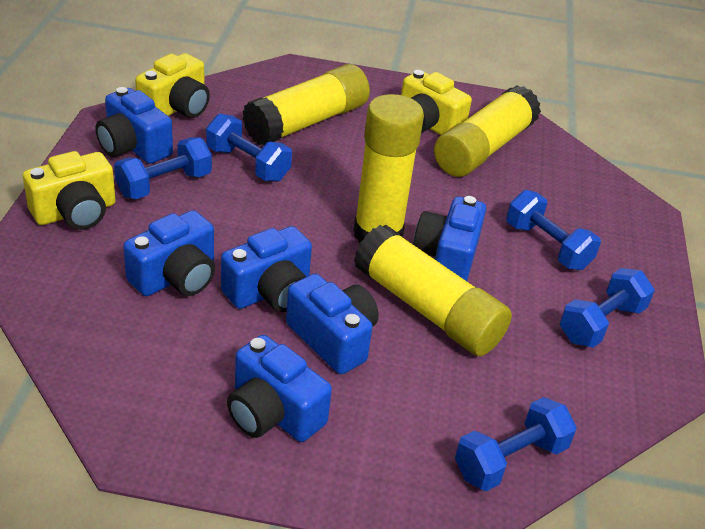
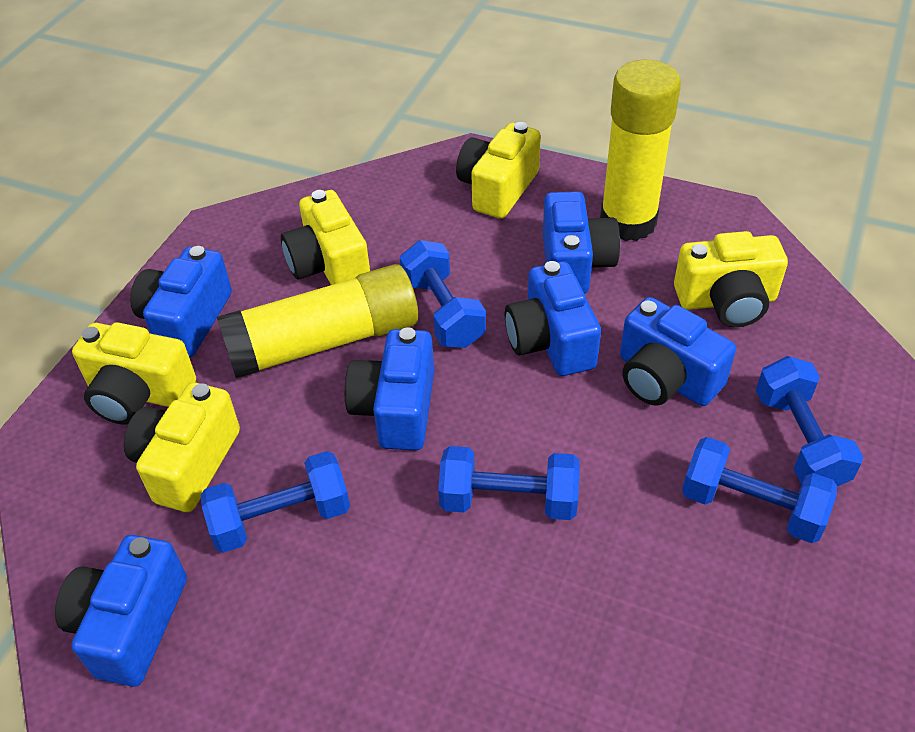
yellow camera: [23,151,116,230] [135,53,210,118] [401,70,472,135] = 3 -> [72,322,196,425] [124,382,240,512] [281,190,370,285] [456,122,541,219] [674,231,788,327] = 5
yellow glue stick: [242,64,370,145] [353,94,424,243] [354,225,512,356] [434,86,541,177] = 4 -> [217,264,418,379] [600,60,681,241] = 2

